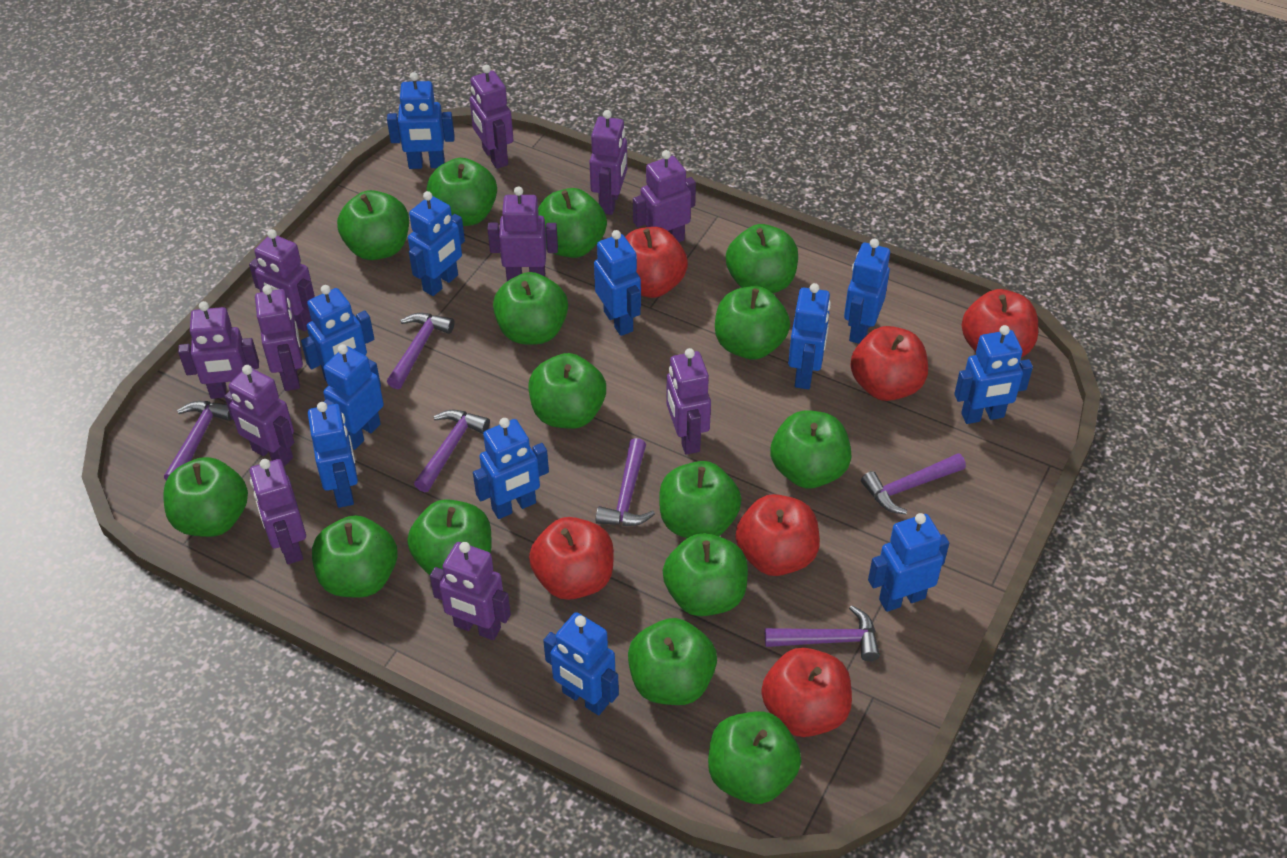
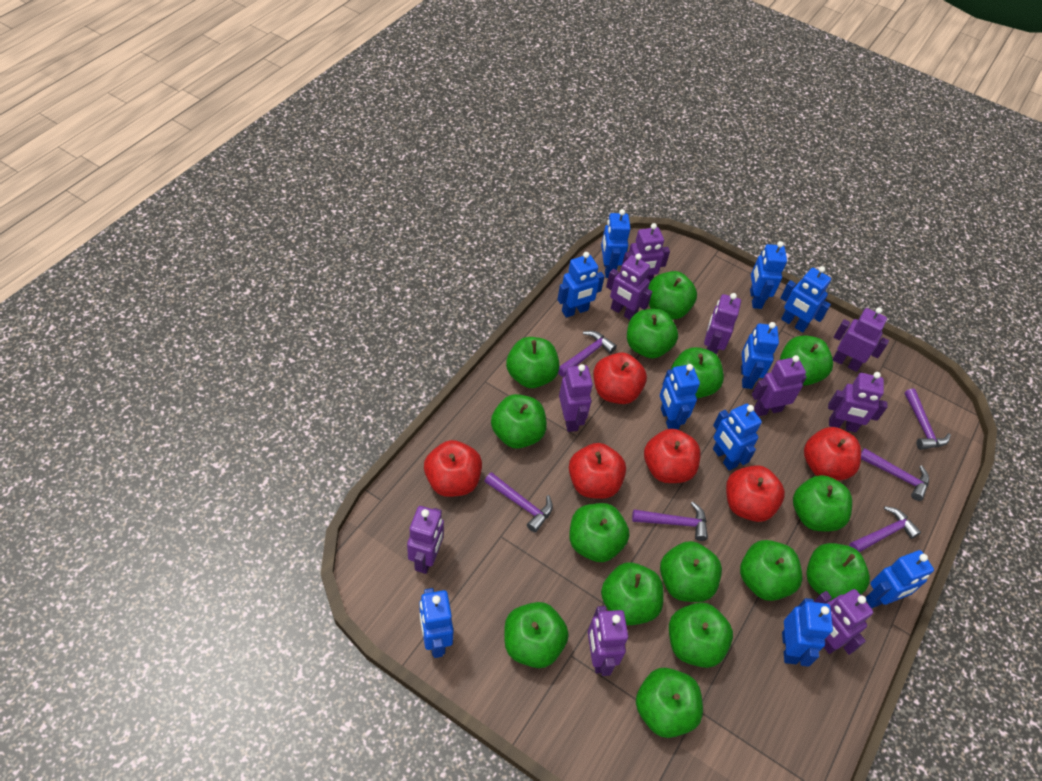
blue robot: [301,285,374,382] [308,402,358,508] [323,344,384,450] [387,72,455,169] [408,191,465,296] [473,418,549,519] [543,612,619,716] [594,230,641,336] [788,283,831,389] [844,238,890,344] [868,513,949,612] [954,325,1033,424] = 12 -> [419,588,454,658] [557,252,605,318] [601,209,631,278] [660,364,700,430] [713,404,762,471] [741,322,779,389] [750,241,787,309] [780,266,831,333] [782,598,833,667] [865,550,934,608] = 10
purple robot: [178,301,259,399] [224,365,294,466] [249,229,315,331] [250,459,306,564] [255,285,303,391] [430,542,511,640] [470,65,513,169] [487,186,558,281] [589,110,627,215] [633,150,696,242] [666,348,711,455] = 11 -> [407,506,444,574] [559,364,593,432] [588,606,628,676] [606,253,652,320] [622,223,670,282] [704,293,741,355] [752,355,807,416] [814,589,873,655] [828,372,887,432] [833,307,889,372] = 10

